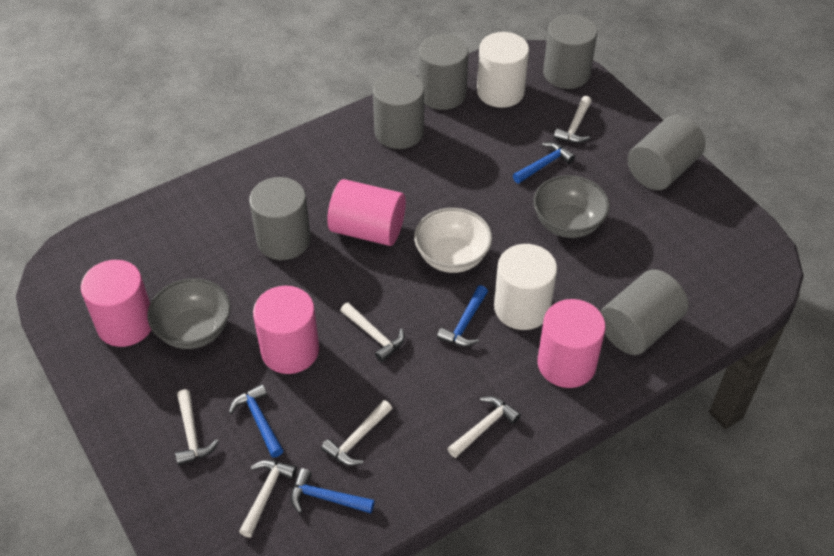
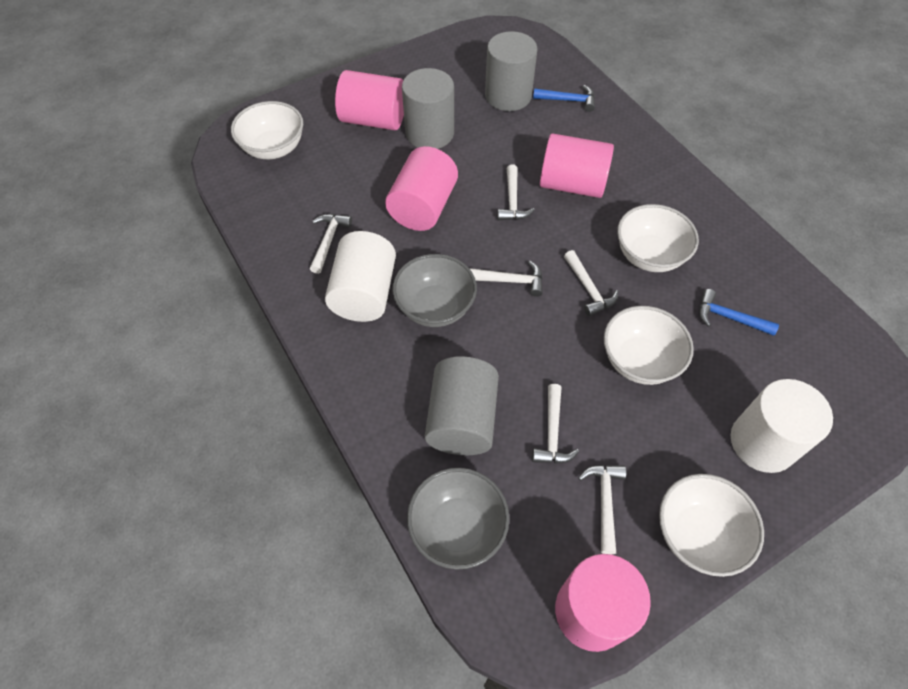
blue hammer: [229,384,284,457] [291,468,375,513] [437,285,488,346] [513,142,575,183] = 4 -> [533,85,595,112] [699,289,779,336] = 2
grey cylinder: [249,177,311,260] [373,71,424,149] [419,34,468,110] [543,14,597,89] [600,269,688,355] [628,115,705,190] = 6 -> [402,68,454,149] [425,356,499,455] [485,31,538,111] = 3
white bowl: [414,208,492,273] = 1 -> [231,101,303,159] [604,306,694,385] [617,204,699,272] [659,474,764,577] = 4

